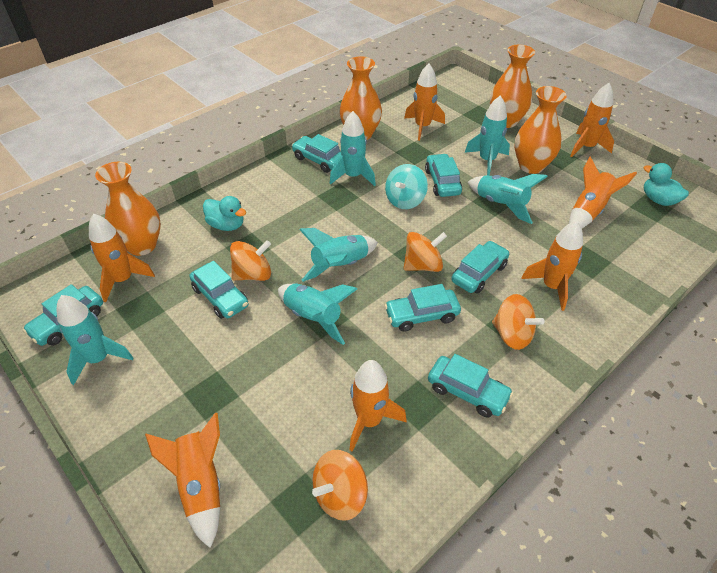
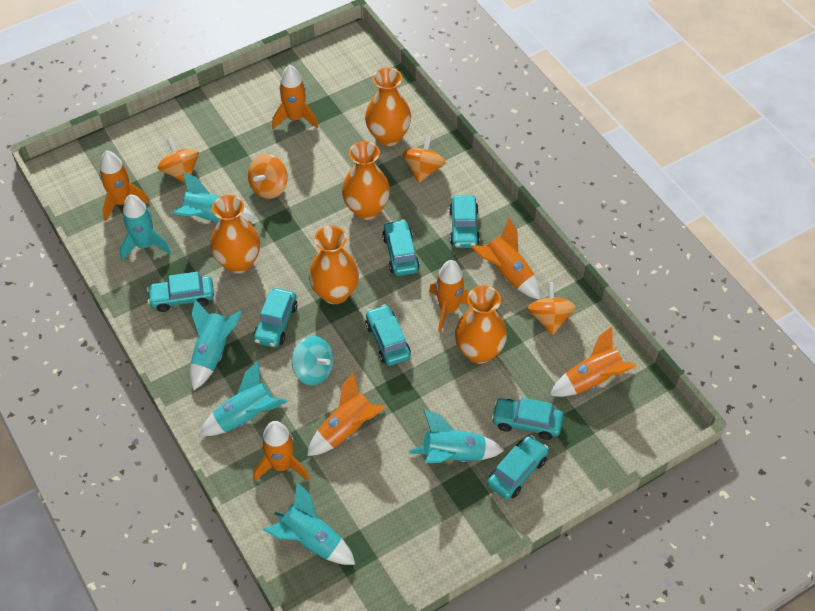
orange vase: [95,162,161,256] [340,56,382,140] [490,45,535,128] [514,86,567,174] = 4 -> [210,195,260,274] [308,226,359,304] [342,141,390,220] [365,67,411,146] [455,285,507,364] = 5
turquoise duck: [203,196,246,231] [643,163,689,206] = 2 -> none = 0

